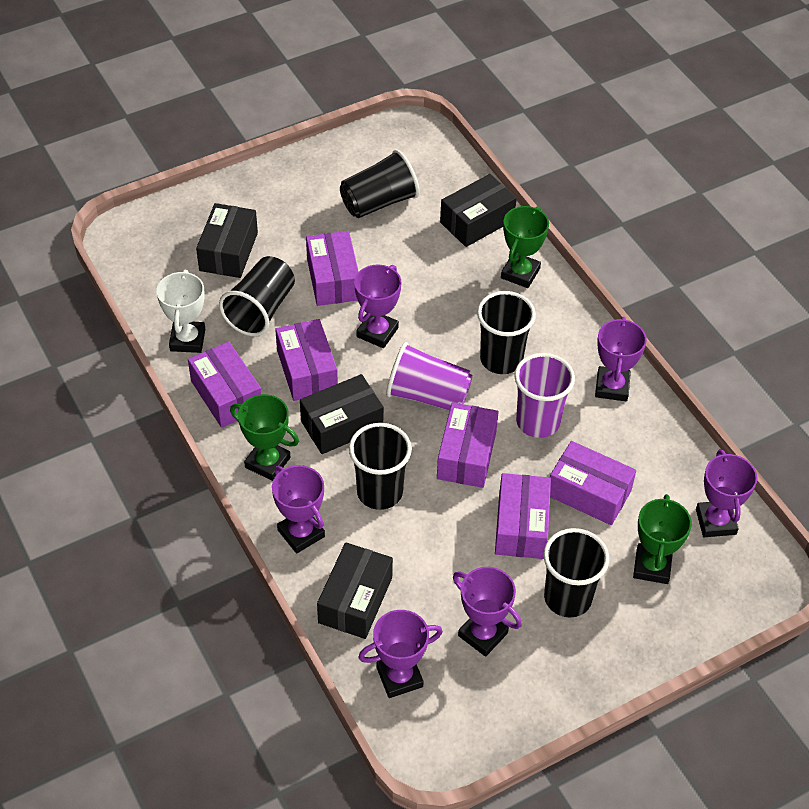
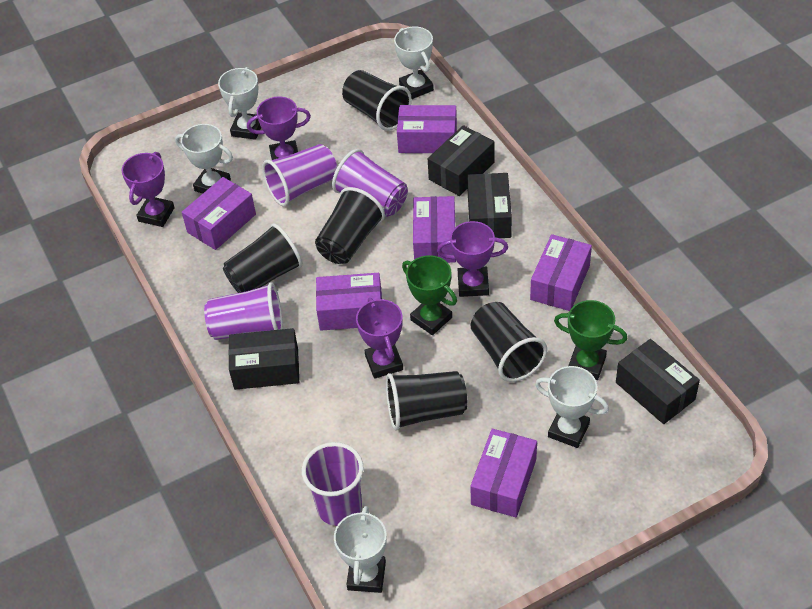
green trophy: [230,394,299,481] [501,206,549,288] [633,494,692,584] = 3 -> [402,255,457,335] [554,300,628,380] = 2
purple cup: [386,342,473,411] [514,353,575,438] = 2 -> [204,282,283,340] [262,144,337,206] [302,442,364,526] [332,149,408,217] = 4
purple trophy: [272,465,325,554] [354,265,401,348] [358,610,443,698] [453,567,522,657] [595,317,647,401] [696,450,757,537] = 6 -> [121,152,175,227] [247,96,311,160] [356,298,403,379] [437,221,508,297] = 4
white trophy: [156,270,205,353] = 1 -> [175,124,233,194] [218,67,261,140] [334,506,387,593] [394,27,434,99] [535,366,609,448] = 5

